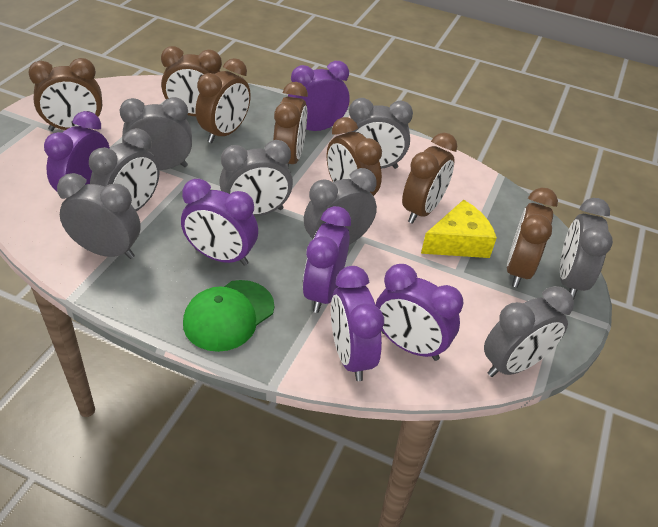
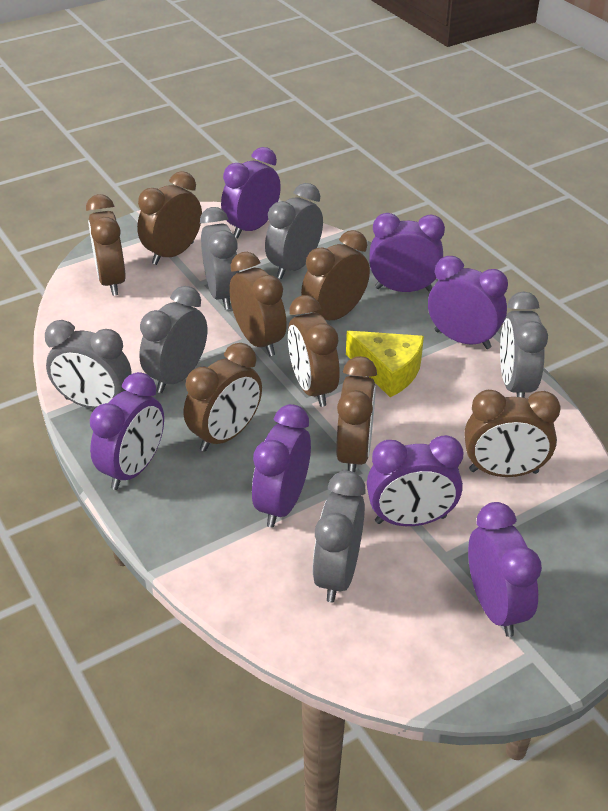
brown clock: [28,58,102,131] [161,46,222,116] [196,58,251,143] [273,82,308,167] [327,117,382,196] [402,133,457,224] [507,188,558,288] = 7 -> [86,194,126,296] [137,171,202,265] [184,343,262,452] [229,252,287,356] [288,295,340,407] [301,230,370,320] [336,356,377,472] [465,390,560,477] = 8
green cap: [183,280,274,352] = 1 -> none = 0
grey clock: [57,173,141,259] [89,128,160,211] [120,97,192,170] [219,140,293,216] [304,168,377,245] [347,98,413,169] [484,286,574,377] [560,198,613,300] = 8 -> [45,320,131,409] [139,286,207,393] [200,207,240,310] [265,183,323,279] [312,471,366,602] [500,292,548,398] = 6
purple clock: [44,111,110,191] [181,179,258,266] [288,61,349,131] [303,206,351,313] [331,266,384,381] [376,264,463,361] = 6 -> [90,372,164,490] [221,147,281,238] [252,404,311,528] [367,435,463,526] [369,213,445,292] [428,256,508,349] [468,502,542,637] = 7

